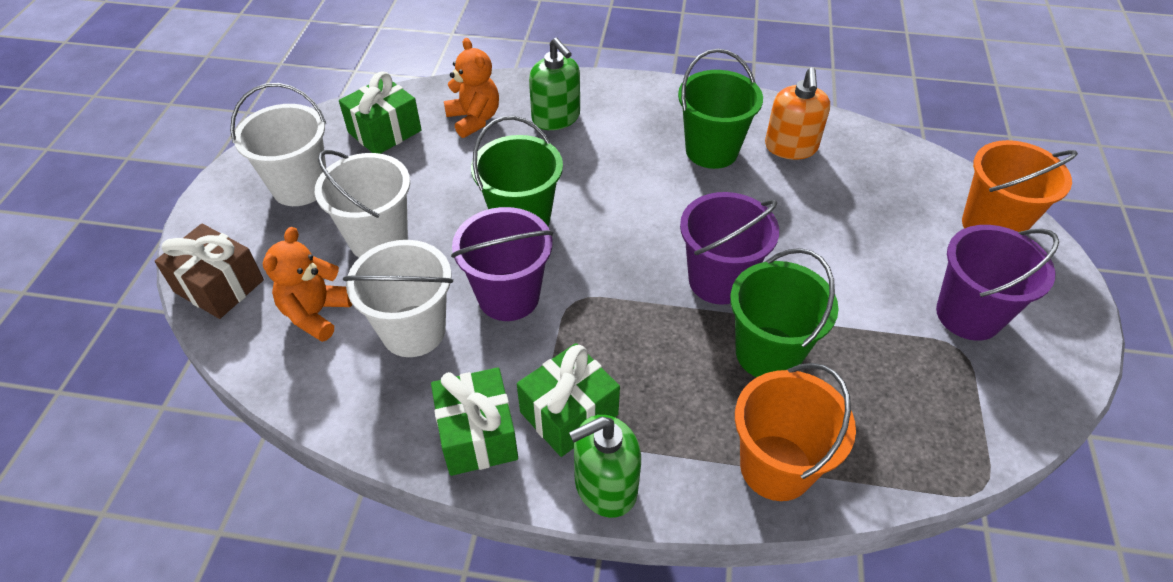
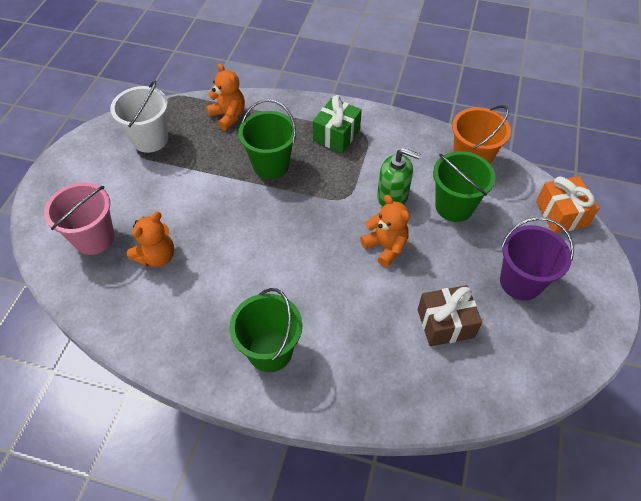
green gift: [339,72,422,154] [431,367,518,476] [517,343,620,457] = 3 -> [313,95,362,153] = 1
green soap dispenser: [529,38,580,130] [569,415,641,518] = 2 -> [377,148,420,207] = 1
orange bucket: [735,363,856,501] [962,140,1078,232] = 2 -> [452,105,511,164] = 1
orange gift: none = 0 -> [536,176,599,233] = 1
orange soap dispenser: [765,67,830,160] = 1 -> none = 0
orange teddy bear: [263,227,352,342] [444,38,499,138] = 2 -> [127,212,174,267] [206,63,245,130] [360,195,410,267] = 3
pink bucket: none = 0 -> [44,182,115,255] = 1
purple bucket: [451,207,553,321] [680,192,779,305] [936,225,1059,341] = 3 -> [500,217,574,300] = 1
white bucket: [230,83,326,206] [315,150,410,258] [343,240,453,357] = 3 -> [110,81,168,153] = 1

